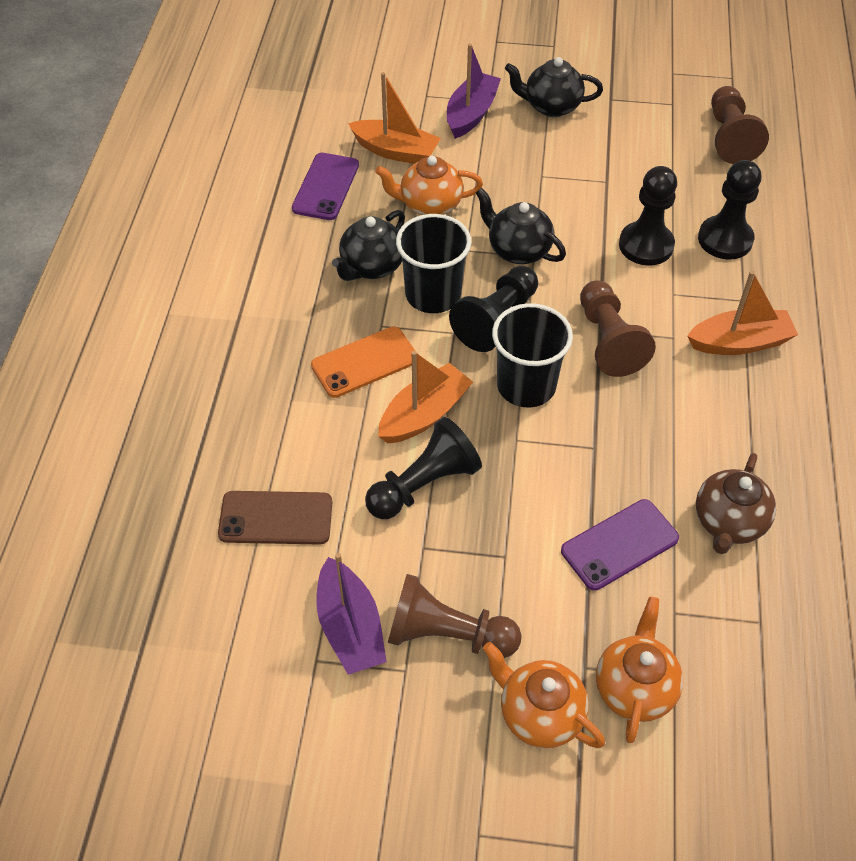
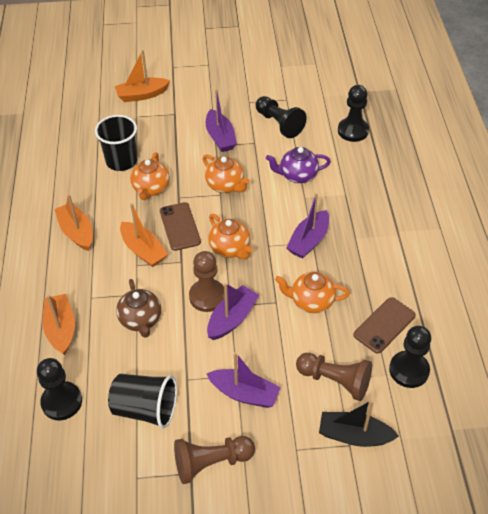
black boat: none = 0 -> [319,400,399,447] = 1
black teapot: [332,210,405,281] [476,188,566,264] [505,57,603,117] = 3 -> none = 0
brown phone: [218,491,332,545] = 1 -> [160,202,201,251] [353,297,416,353] = 2
orange boat: [348,72,441,164] [378,351,473,443] [687,271,798,355] = 3 -> [42,294,75,355] [54,194,93,251] [115,50,170,102] [120,203,168,267] = 4
orange phone: [311,326,415,398] = 1 -> none = 0
orange teapot: [375,156,483,215] [483,642,605,748] [596,597,683,743] = 3 -> [130,152,170,200] [203,154,250,193] [208,214,253,259] [275,272,350,313] = 4
purple boat: [316,553,387,675] [447,44,501,139] = 2 -> [206,89,237,152] [206,352,281,408] [207,283,259,340] [286,193,329,259] = 4
purple phone: [292,153,359,220] [561,499,679,591] = 2 -> none = 0
purple teapot: none = 0 -> [266,147,331,183] = 1

